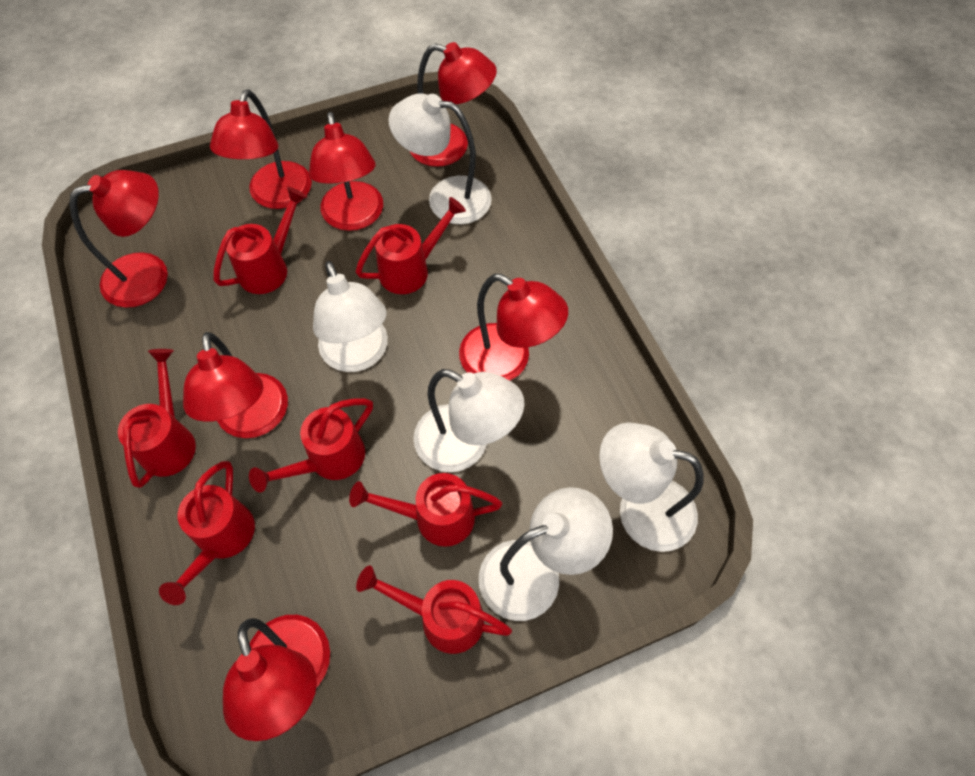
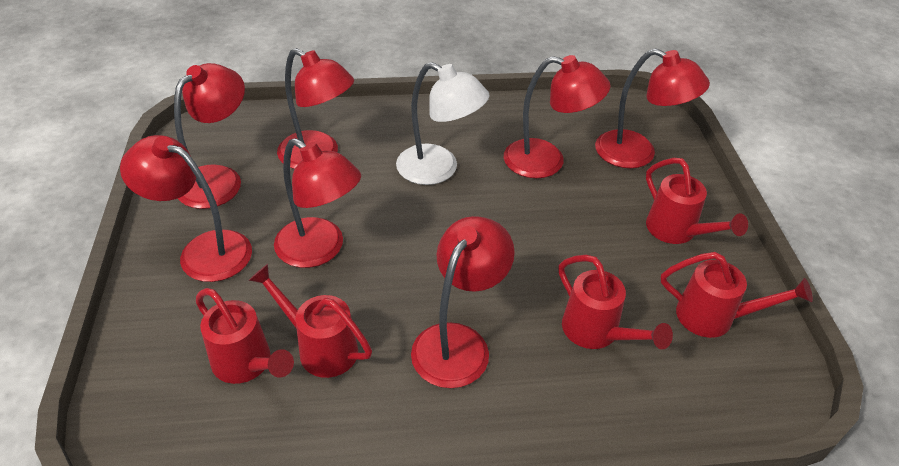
red watering can: [118,349,196,488] [159,461,255,605] [213,187,307,294] [249,398,373,493] [349,473,502,547] [355,197,466,294] [356,565,512,654] = 7 -> [196,288,294,384] [249,264,372,378] [558,255,673,349] [646,158,748,244] [661,252,813,338] = 5
white lamp: [313,261,388,372] [388,93,492,224] [413,369,524,472] [479,487,613,621] [599,422,704,552] = 5 -> [396,62,490,185] = 1

